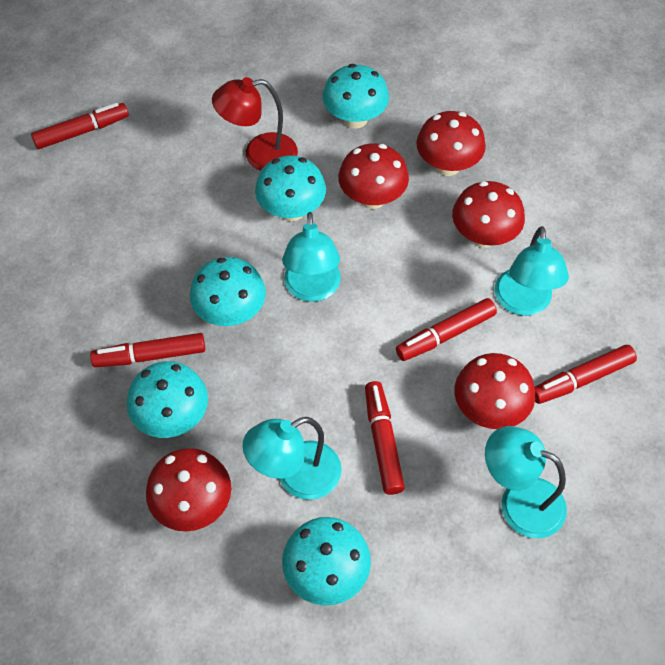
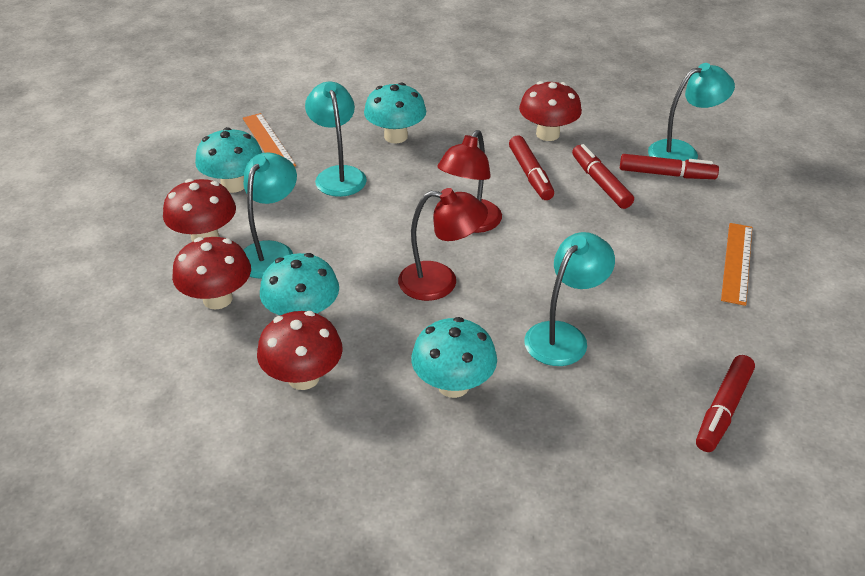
orange ruler: none = 0 -> [243,113,296,166] [721,223,752,306] = 2
red lamp: [212,77,298,171] = 1 -> [398,188,488,301] [437,130,502,233] = 2
red marker: [31,103,129,149] [90,333,206,367] [365,381,405,495] [396,298,497,361] [535,345,637,404] = 5 -> [509,135,554,200] [572,144,634,209] [620,154,719,179] [696,355,755,452] = 4
red mushroom: [146,448,231,531] [338,143,409,209] [416,111,486,176] [452,181,525,248] [454,353,535,429] = 5 -> [163,179,236,242] [172,237,251,310] [257,311,343,390] [519,81,582,141] = 4
turquoise mushroom: [127,361,208,438] [190,257,266,326] [255,155,326,221] [282,517,371,606] [322,64,389,129] = 5 -> [195,127,262,193] [260,253,339,315] [364,83,426,143] [411,317,497,398] = 4

